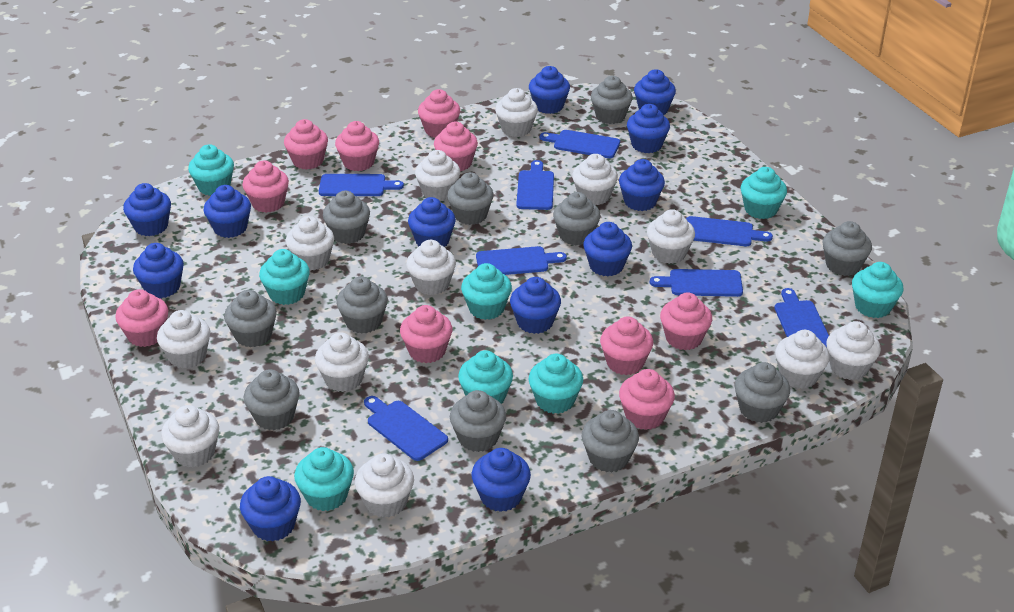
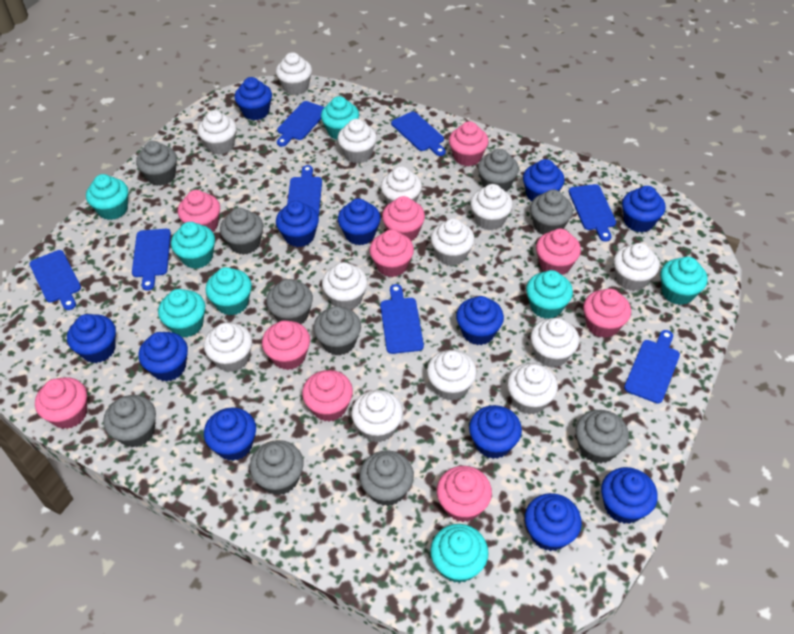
grey cupcake: [224,290,277,347] [244,369,300,430] [323,191,370,244] [336,276,388,334] [447,172,494,225] [450,390,506,452] [553,192,601,245] [582,410,639,472] [591,76,633,124] [734,362,790,423] [822,221,872,276] = 11 -> [103,395,156,448] [136,141,177,186] [220,208,263,255] [250,440,304,495] [266,279,313,324] [313,306,361,356] [359,451,414,506] [478,149,519,192] [530,190,573,235] [575,410,629,464] = 10
white cupcake: [157,310,210,368] [161,405,219,467] [286,216,334,271] [315,332,369,392] [355,453,414,518] [406,240,456,295] [415,150,460,201] [495,88,538,137] [572,154,618,205] [647,209,695,264] [775,330,830,389] [826,321,881,380] = 12 -> [197,110,237,154] [204,323,252,372] [276,52,312,95] [322,262,368,310] [337,119,377,163] [351,390,403,442] [380,166,422,205] [427,350,477,401] [431,218,475,266] [470,184,513,230] [507,363,558,415] [530,318,579,367] [613,243,660,291] = 13

